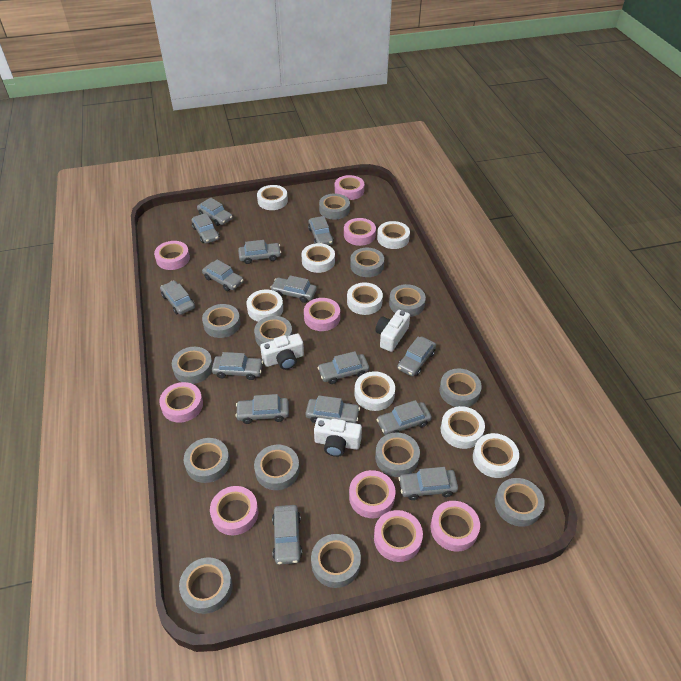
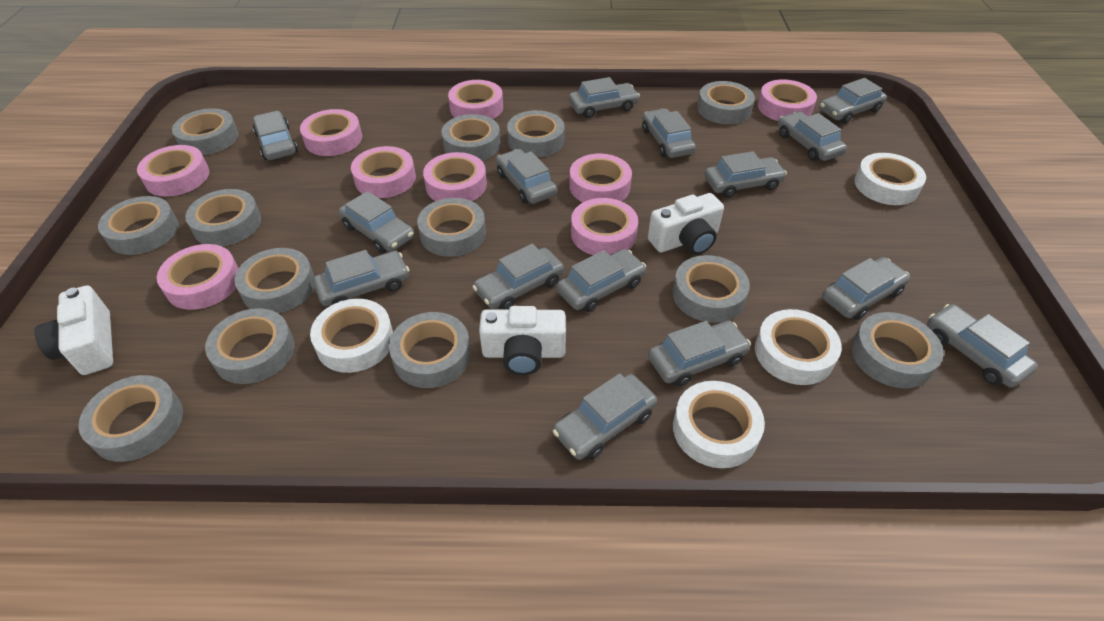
white tape: [246,290,283,322] [257,185,288,210] [301,243,335,273] [347,282,383,315] [354,371,395,411] [377,221,410,249] [441,406,485,449] [473,433,519,478] = 8 -> [310,299,393,373] [673,381,765,468] [755,309,842,385] [854,153,926,205] = 4

